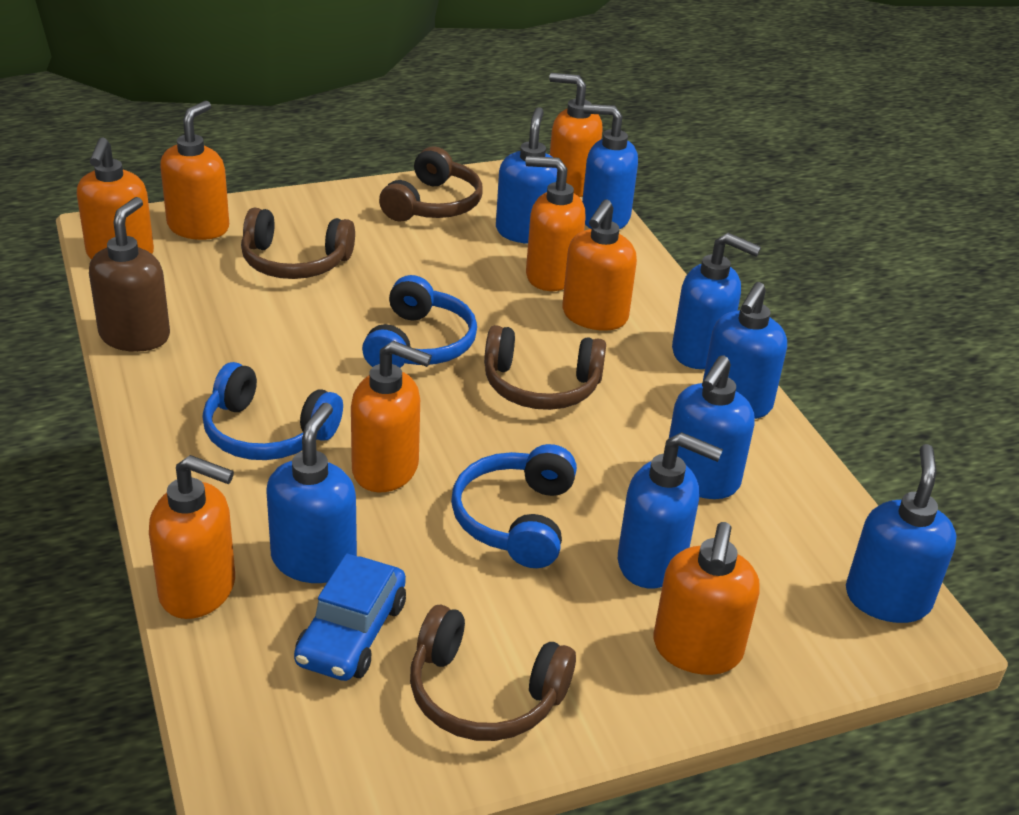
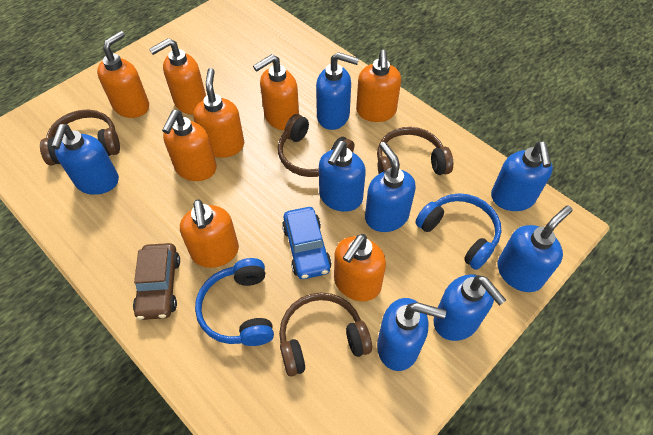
blue headphones: [203,362,343,460] [362,275,477,368] [451,444,577,568] = 3 -> [195,258,274,346] [415,193,501,270] = 2
brown car: none = 0 -> [133,243,180,320] = 1
brown soap dispenser: [89,197,170,352] = 1 -> none = 0

